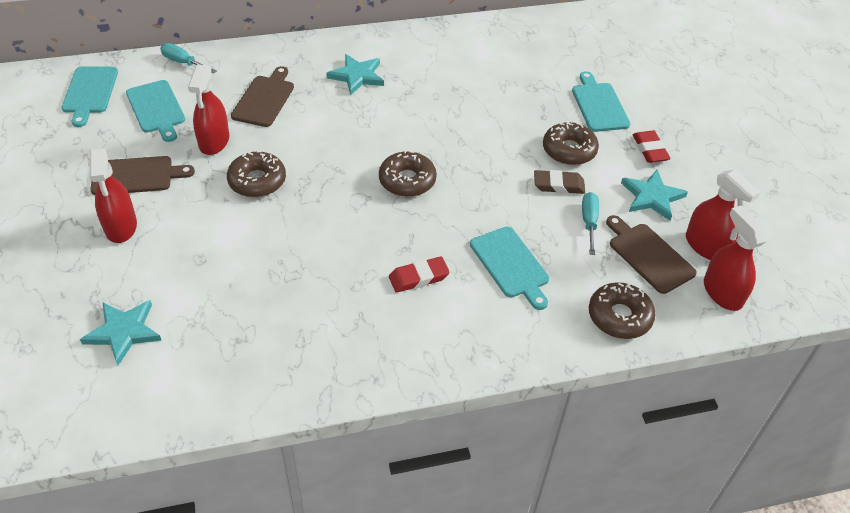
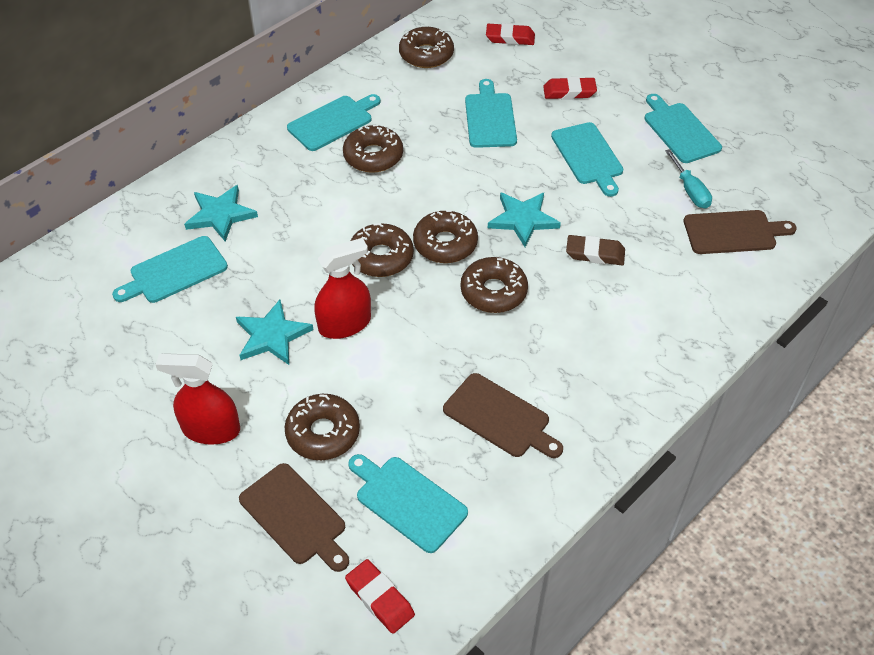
brown donut: [227,151,286,197] [379,150,437,197] [543,121,599,165] [589,282,656,339] = 4 -> [285,394,360,460] [343,124,403,173] [351,223,414,277] [399,27,454,68] [413,210,478,263] [461,257,528,313] = 6
red eraser: [389,256,449,293] [633,130,671,163] = 2 -> [345,559,415,634] [486,23,535,45] [543,77,597,99] = 3
red spray bottle: [90,148,137,243] [188,64,229,155] [686,170,760,260] [704,206,767,311] = 4 -> [155,353,240,445] [314,238,371,339] = 2
turquoise cutting board: [62,66,118,127] [126,80,185,142] [470,227,549,310] [572,71,630,132] = 4 -> [112,236,228,303] [287,94,381,151] [348,454,468,553] [465,79,517,148] [551,122,623,197] [645,94,722,163] = 6
turquoise screwdriver: [160,43,216,73] [582,192,599,255] = 2 -> [665,149,712,209] = 1

